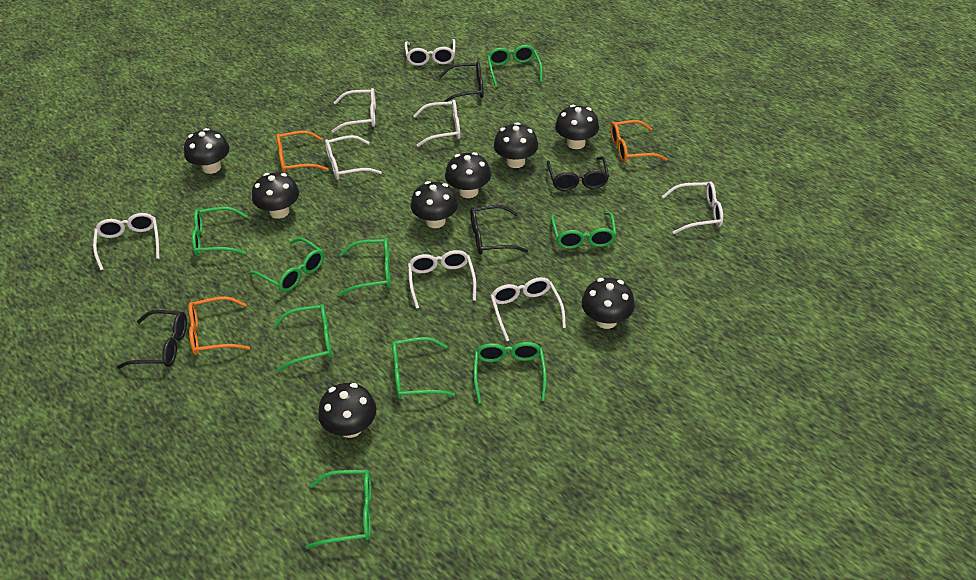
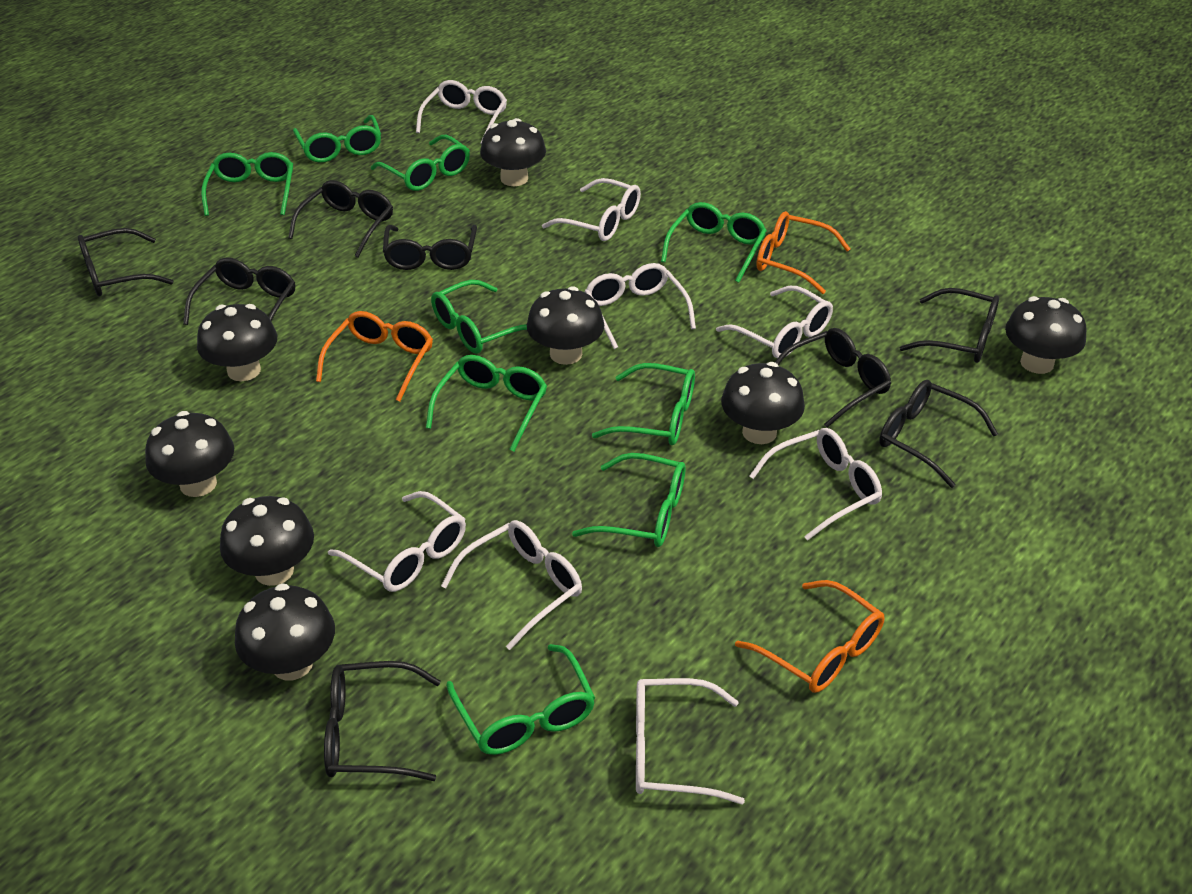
black glasses: [117,310,187,369] [439,61,484,102] [470,205,528,254] [547,157,609,191] = 4 -> [78,228,174,296] [183,257,295,325] [288,180,393,257] [324,661,441,781] [383,225,477,270] [775,328,891,428] [879,380,998,488] [900,288,999,363] = 8

